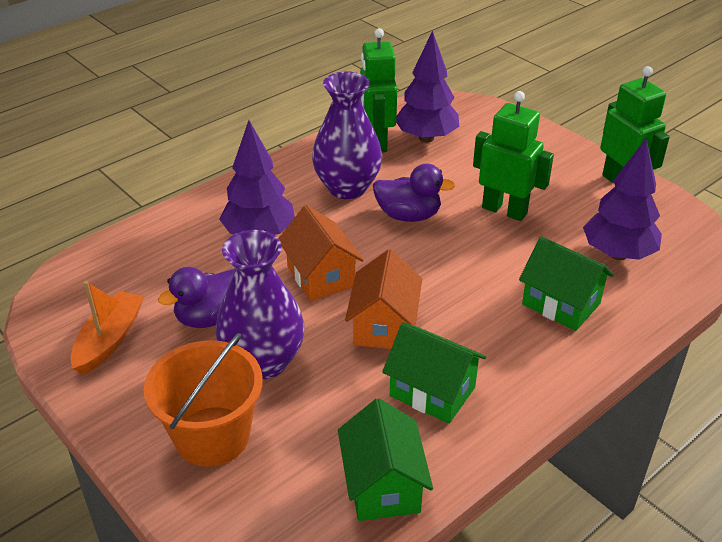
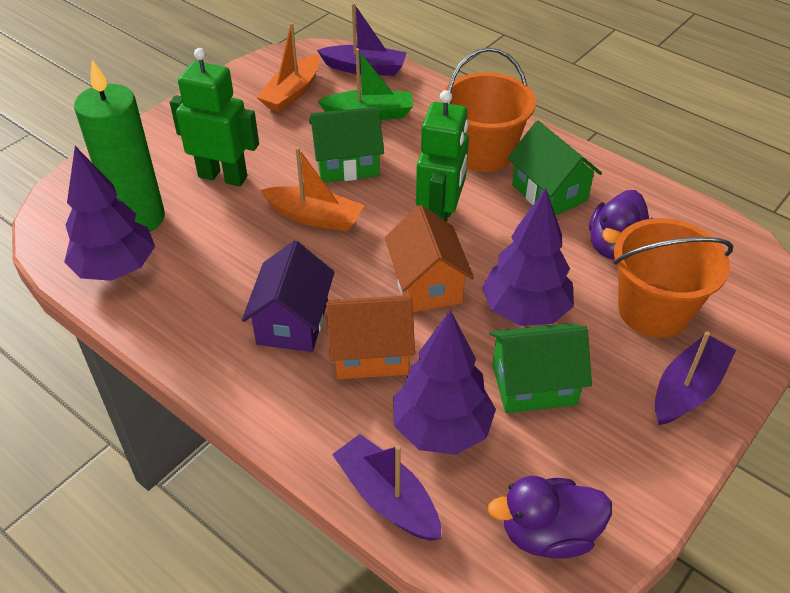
green boat: none = 0 -> [317,48,413,120] = 1
green candle: none = 0 -> [74,60,165,232] = 1
green robot: [360,28,397,152] [473,91,554,221] [600,66,670,182] = 3 -> [170,48,259,186] [416,90,469,222] = 2
orange boat: [70,281,144,375] = 1 -> [257,23,319,112] [260,147,364,232] = 2
orange bucket: [144,333,263,467] = 1 -> [442,48,536,172] [613,218,733,338] = 2
purple boat: none = 0 -> [317,3,407,76] [332,434,442,541] [655,331,736,425] = 3
purple house: none = 0 -> [242,241,334,352] = 1
purple vase: [216,230,304,380] [312,71,382,199] = 2 -> none = 0

